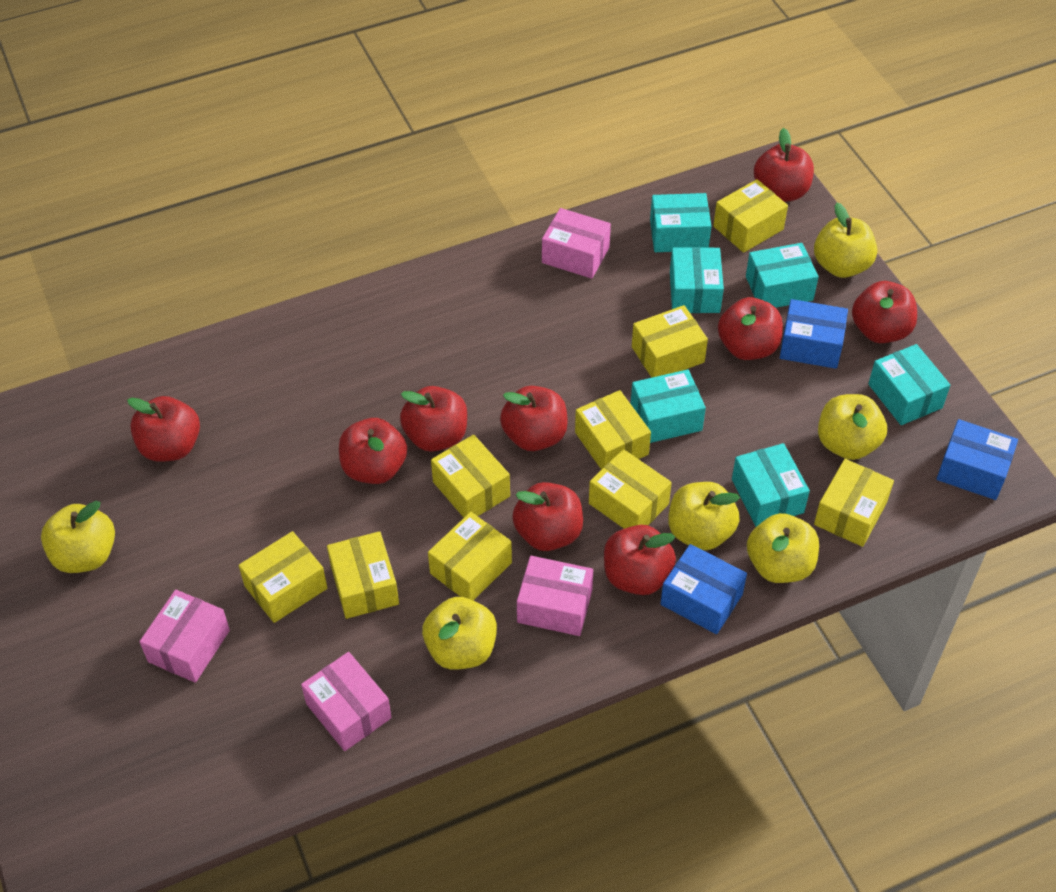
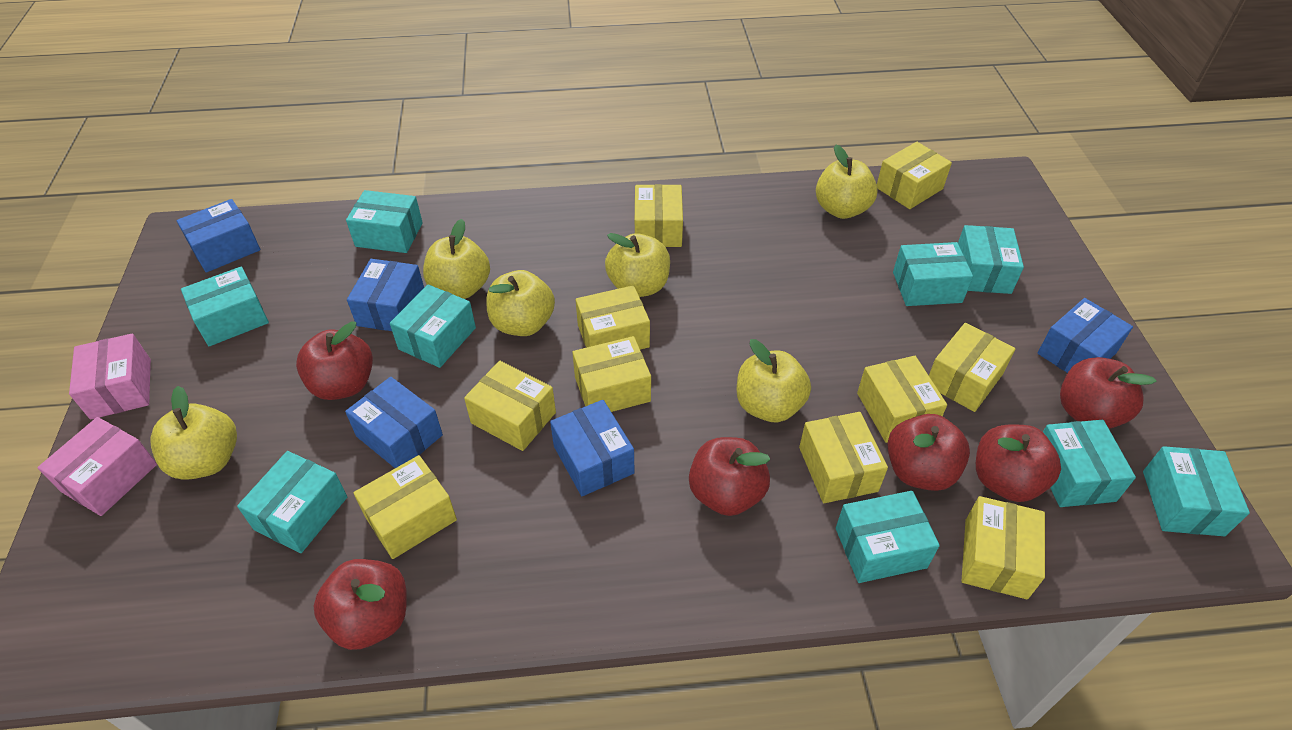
blue box: [660,544,747,634] [780,299,848,369] [936,419,1018,500] = 3 -> [176,199,260,273] [345,377,443,468] [347,259,424,331] [550,400,635,496] [1038,298,1133,373] = 5
pink box: [139,590,230,683] [301,652,392,751] [517,556,593,636] [542,208,611,279] = 4 -> [38,417,157,516] [69,333,151,419] = 2
red apple: [127,396,200,462] [339,418,407,484] [400,386,467,452] [500,386,568,451] [512,482,583,551] [604,525,676,595] [718,297,783,360] [754,128,814,202] [852,281,917,343] = 9 -> [296,321,373,400] [313,559,407,650] [689,437,771,516] [888,414,970,491] [976,424,1061,502] [1060,357,1156,429] = 6
turquoise box: [631,369,706,443] [650,193,711,252] [670,247,724,313] [732,443,810,527] [746,243,818,308] [868,344,950,425] = 6 -> [181,267,269,346] [237,451,347,553] [346,190,423,253] [390,284,476,368] [836,491,940,583] [893,242,973,306] [958,225,1024,294] [1043,420,1136,507] [1143,446,1250,536] = 9
yellow box: [239,531,327,623] [327,531,399,619] [428,512,512,601] [431,435,510,518] [575,390,651,470] [589,449,672,529] [632,305,708,378] [713,179,788,253] [814,459,894,547] = 9 -> [354,455,457,559] [464,361,556,451] [572,336,651,412] [576,285,650,350] [635,184,683,247] [799,412,888,503] [857,356,947,443] [877,142,952,209] [929,323,1016,412] [962,496,1045,599] = 10

